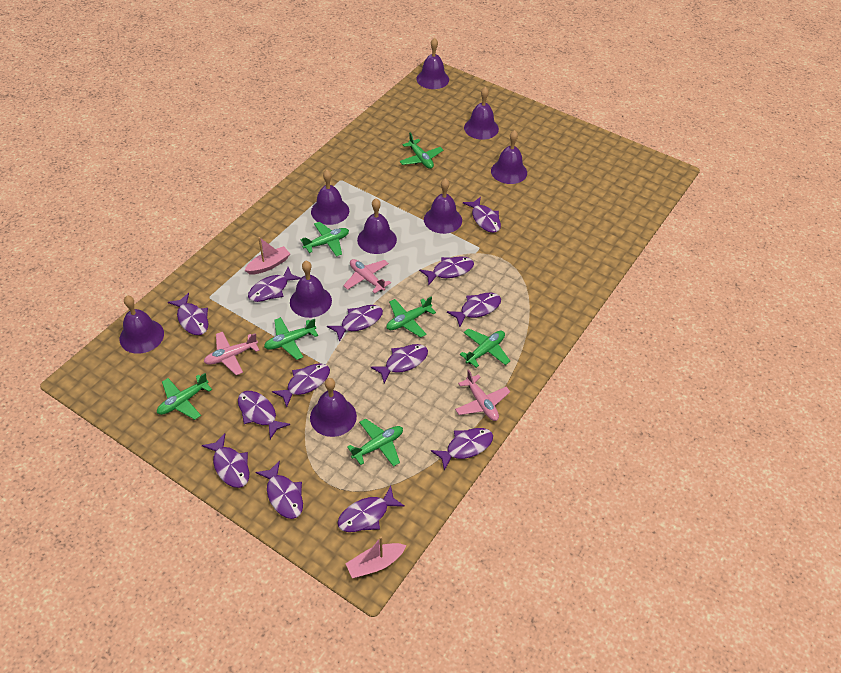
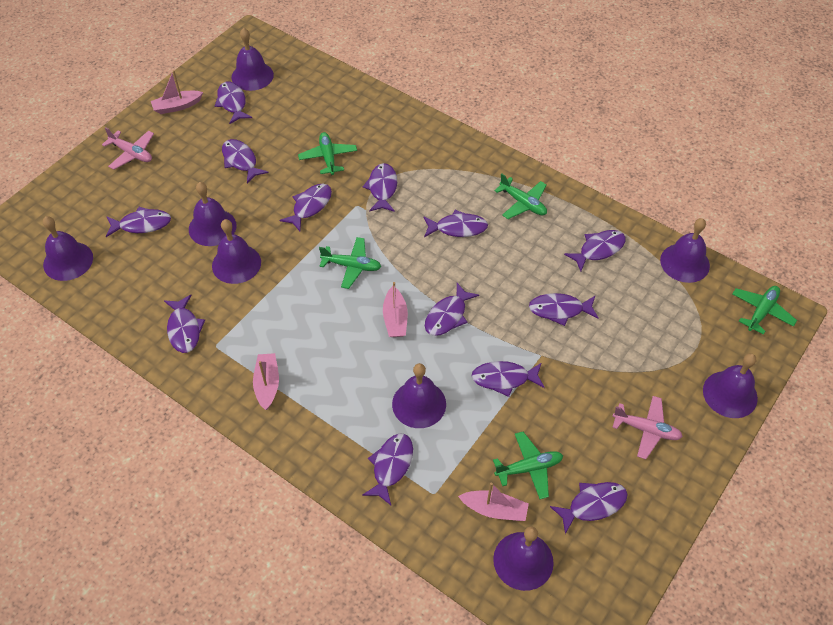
green plane: [157,373,212,420] [264,317,318,360] [301,222,349,257] [347,418,403,467] [386,297,436,338] [399,133,443,169] [460,328,510,368] = 7 -> [298,132,357,175] [319,237,381,289] [493,432,563,499] [494,173,547,219] [732,286,797,335] = 5
pink boat: [244,237,290,275] [345,536,406,578] = 2 -> [151,70,203,114] [253,353,279,410] [383,282,408,337] [458,482,529,521] = 4
pink plane: [204,332,260,375] [343,259,391,294] [455,369,510,421] = 3 -> [102,127,154,170] [612,396,683,459] = 2
purple bell: [120,296,164,354] [290,261,332,318] [310,378,357,437] [311,170,349,225] [357,198,397,254] [417,38,449,89] [424,178,462,234] [464,87,499,140] [491,130,527,184] = 9 -> [43,216,93,281] [189,182,237,246] [212,219,261,284] [231,28,274,91] [392,363,446,428] [493,526,554,591] [660,218,710,283] [703,353,758,418] = 8

